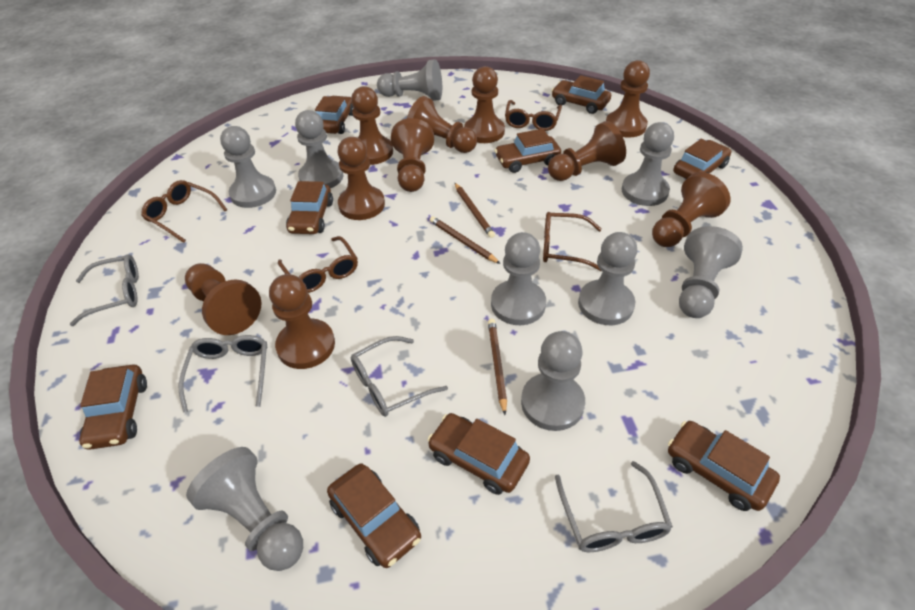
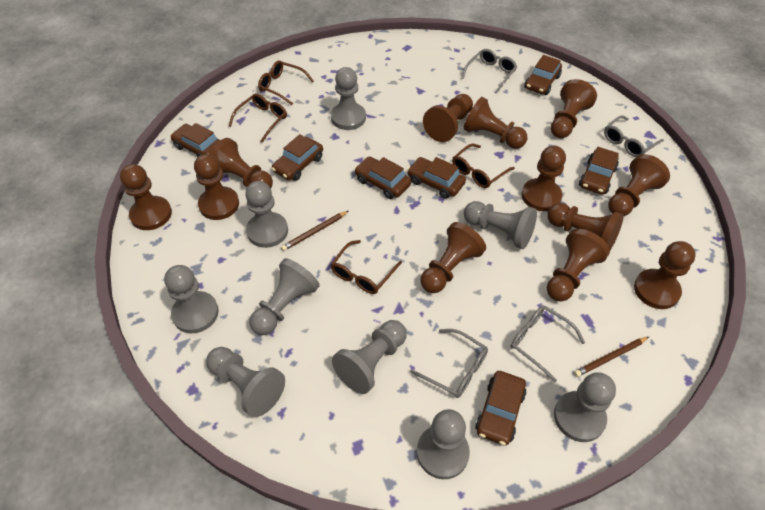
brown car: [79,364,147,450] [286,181,333,234] [315,96,354,134] [327,463,421,568] [427,413,530,495] [495,129,561,173] [552,75,611,114] [668,421,780,511] [673,139,731,179] = 9 -> [170,123,220,158] [272,134,323,181] [355,156,411,199] [407,157,466,199] [475,371,526,446] [524,55,562,95] [579,147,619,194] = 7
brown pawn: [185,263,262,335] [269,274,335,369] [337,137,385,220] [351,86,393,165] [391,118,434,192] [407,96,477,153] [464,66,505,143] [548,121,626,181] [606,60,650,137] [652,172,730,247] = 10 -> [120,164,172,230] [194,154,239,220] [209,138,273,188] [421,222,486,293] [423,94,473,142] [463,97,527,149] [522,146,566,211] [547,203,624,250] [547,229,610,302] [551,79,597,138] [608,154,670,216] [634,241,696,309] = 12
brown pencil: [430,216,500,264] [455,183,495,238] [488,319,507,415] = 3 -> [281,211,348,251] [574,337,649,377] = 2

